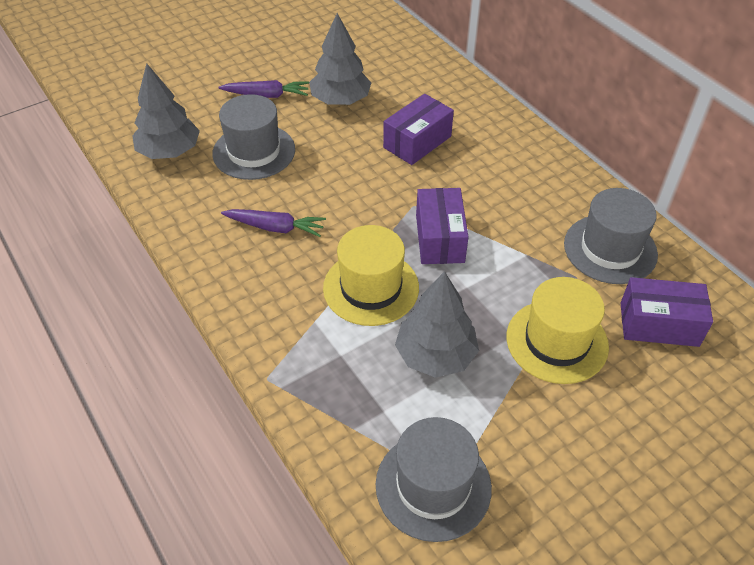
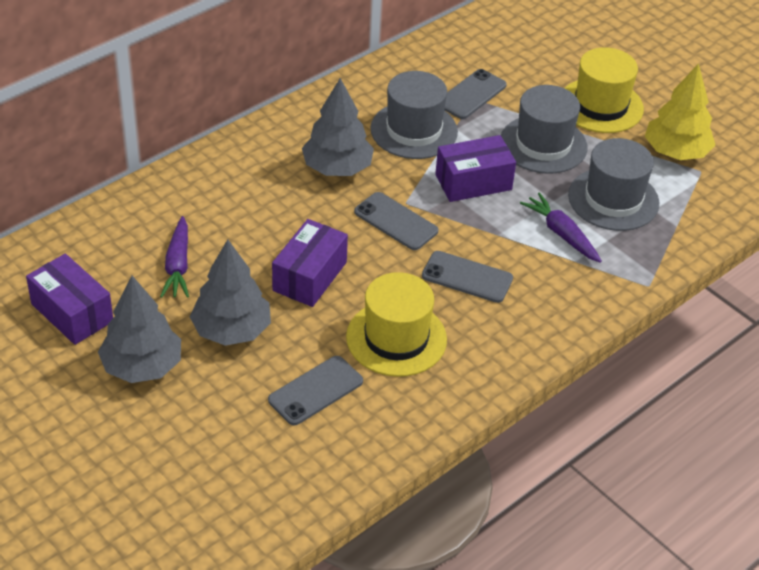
grey phone: none = 0 -> [268,356,363,425] [354,192,438,250] [422,251,513,303] [444,69,507,119] = 4
yellow tree: none = 0 -> [645,63,716,160] = 1

